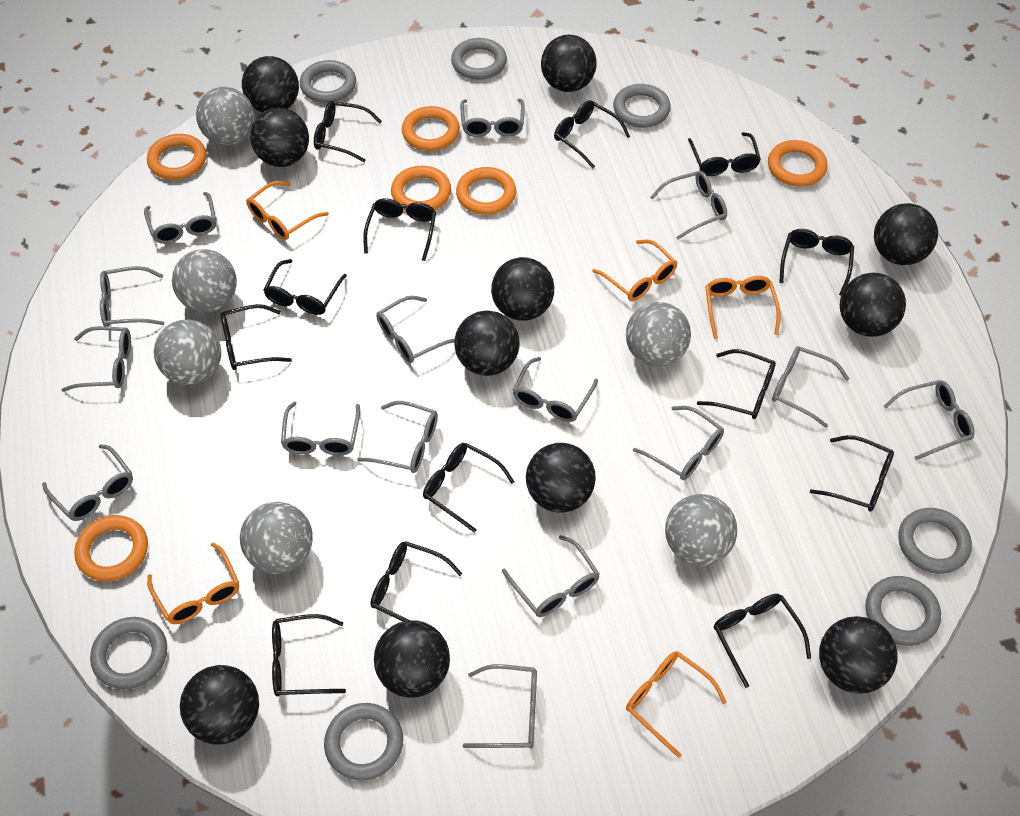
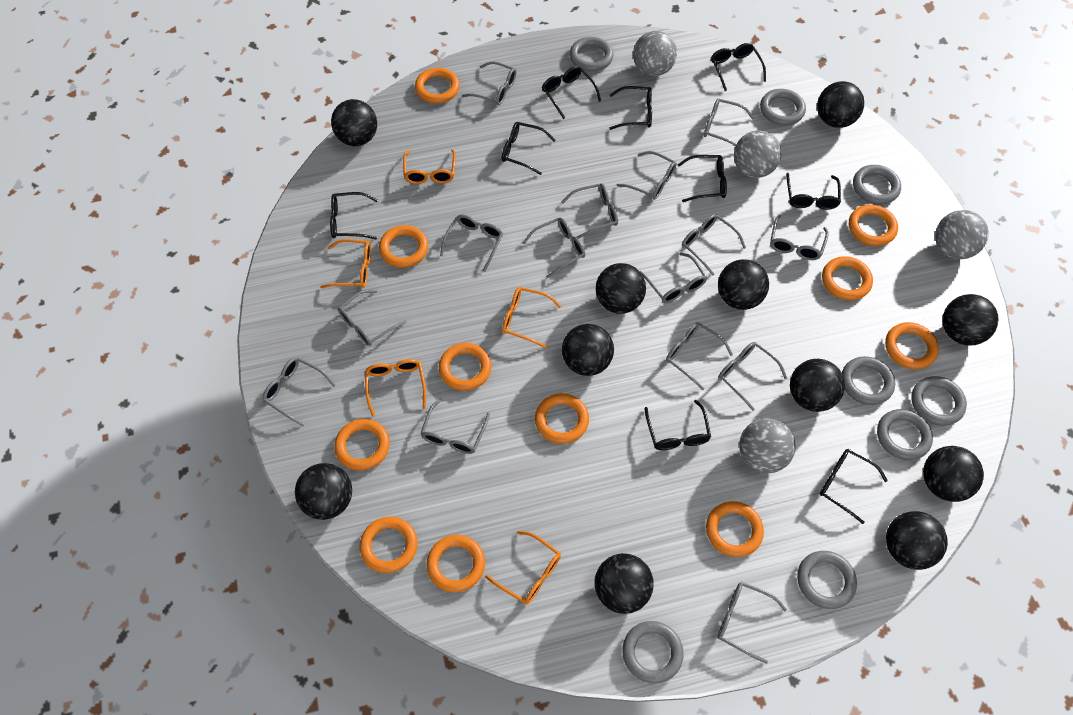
black glasses: [220,304,292,370] [263,259,347,315] [272,614,346,696] [314,101,382,162] [363,198,436,261] [371,541,462,622] [423,443,514,533] [554,100,630,168] [688,132,761,176] [697,349,776,419] [714,594,811,688] [779,229,854,296] [810,435,894,512] = 13 -> [330,192,378,239] [502,122,556,175] [542,66,601,119] [609,86,652,130] [644,400,711,450] [677,155,727,202] [711,43,766,91] [786,173,841,210] [820,449,888,524] = 9
grey ball: [154,319,221,385] [172,249,237,312] [196,87,255,145] [240,502,313,574] [626,302,691,367] [665,494,737,566] = 6 -> [633,31,677,76] [734,130,782,178] [739,418,796,473] [935,210,989,259] = 4
grey ring: [90,617,167,689] [300,60,356,103] [324,703,403,781] [451,38,507,80] [613,84,671,128] [865,576,941,646] [898,508,972,574] = 7 -> [570,37,613,72] [622,621,684,683] [760,89,806,126] [797,551,857,609] [842,356,895,405] [853,165,901,205] [877,409,933,460] [911,376,967,426] = 8
orange ring: [74,515,148,582] [147,134,206,180] [391,166,451,210] [402,106,460,151] [456,167,516,215] [768,140,827,187] = 6 -> [334,419,390,471] [359,517,418,573] [379,225,428,268] [415,68,460,104] [427,535,485,592] [439,343,492,391] [535,393,589,444] [706,501,764,557] [822,256,873,300] [849,204,898,246] [885,322,939,369] = 11

